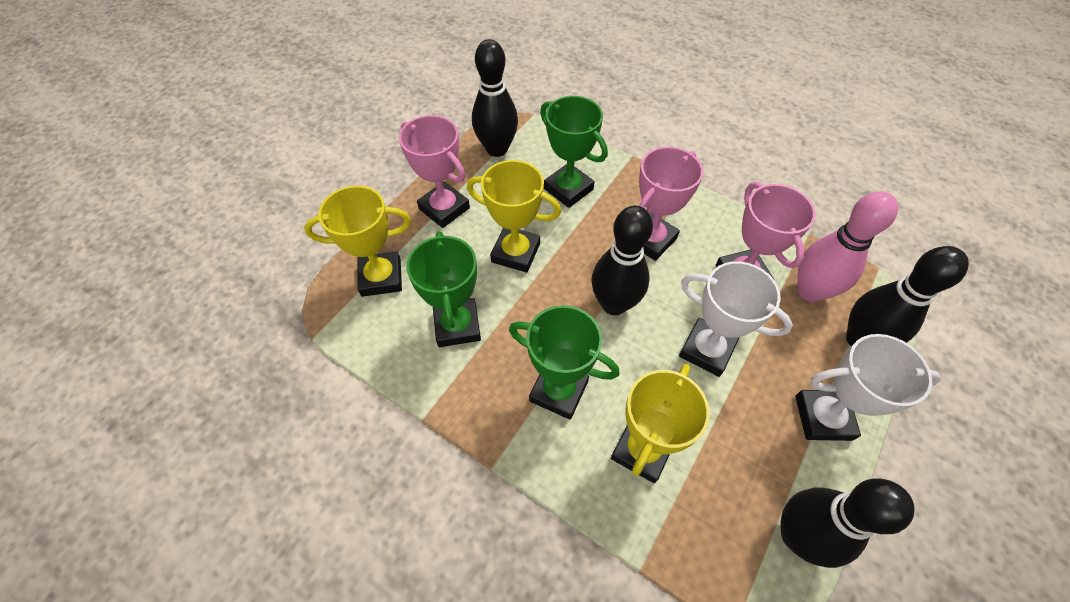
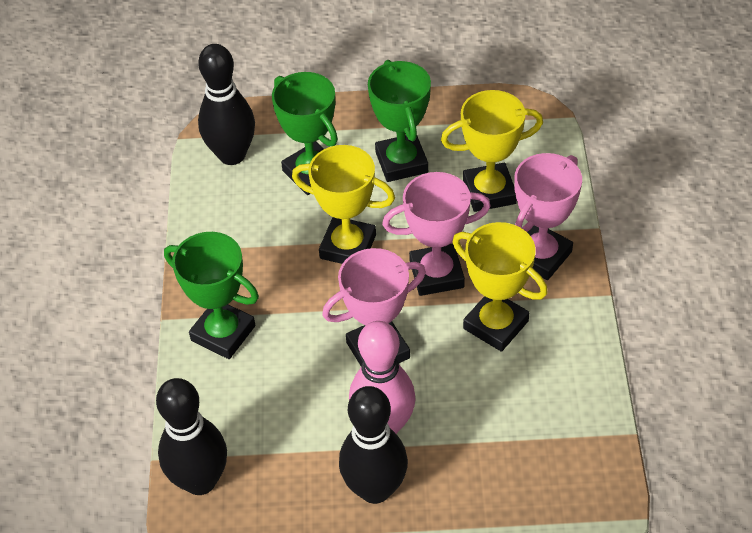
black bowling pin: [472,39,518,157] [591,206,653,315] [781,478,915,568] [846,246,969,346] = 4 -> [156,378,227,495] [198,44,255,165] [339,386,408,504] = 3
white trophy: [679,261,793,377] [795,334,941,441] = 2 -> none = 0

